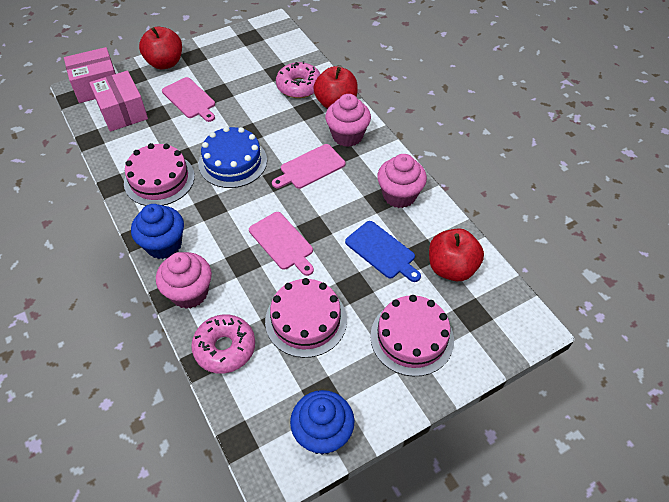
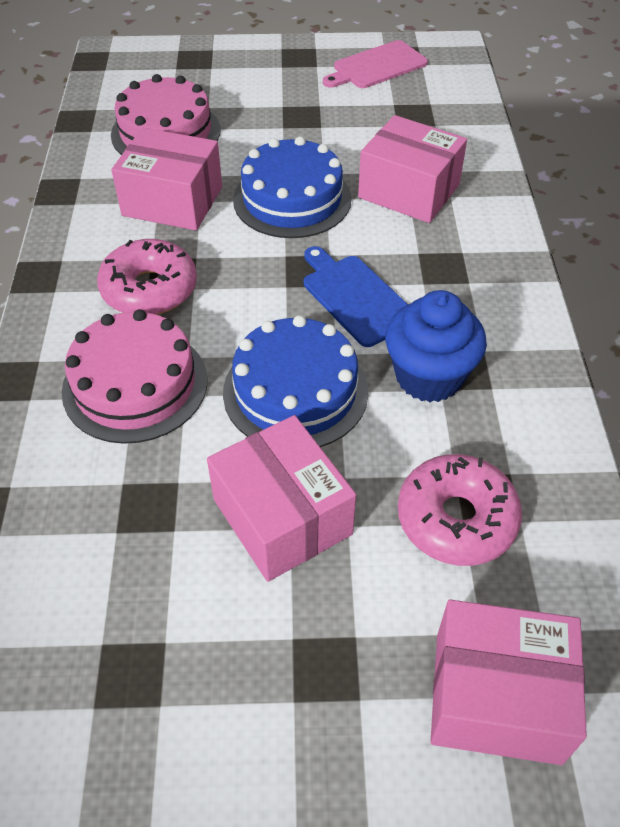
blue cake: [198,126,267,188] = 1 -> [223,315,368,447] [233,136,352,238] = 2
blue cupcake: [131,204,184,259] [290,390,355,455] = 2 -> [385,290,487,402] = 1
pink box: [64,47,116,103] [89,71,148,131] = 2 -> [111,128,222,231] [207,415,356,582] [358,115,467,223] [430,600,587,765] = 4
pink cake: [124,143,195,206] [265,278,347,358] [370,295,454,376] = 3 -> [62,309,207,444] [111,74,221,155] = 2
pink cupcake: [156,252,212,309] [325,94,371,147] [377,154,427,208] = 3 -> none = 0
pink cutting board: [162,77,215,122] [249,212,314,276] [272,144,345,189] = 3 -> [323,40,428,88] = 1
red apple: [139,27,182,69] [313,66,358,109] [429,228,484,281] = 3 -> none = 0

